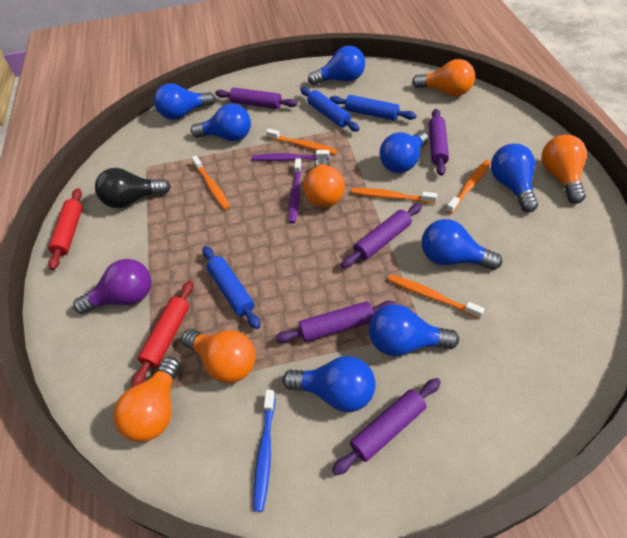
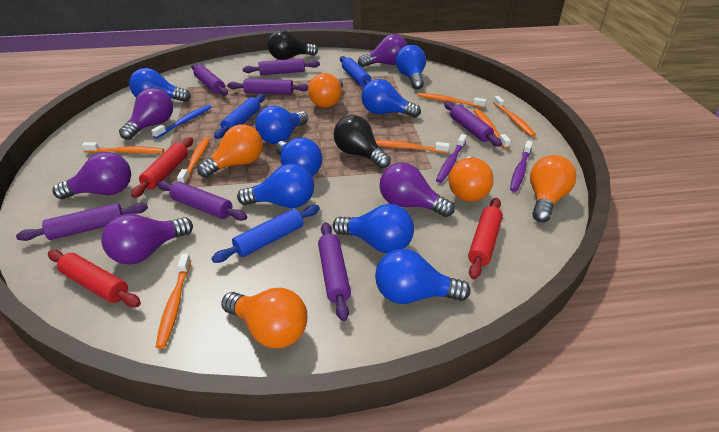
black light bulb: [95,168,171,208] = 1 -> [268,30,318,60] [334,115,391,169] = 2
orange toothbrush: [192,156,230,210] [266,129,337,155] [351,188,437,204] [388,275,484,319] [446,160,491,214] = 5 -> [82,142,164,154] [156,254,191,349] [177,137,210,184] [375,140,450,153] [418,93,486,108] [474,109,511,149] [493,96,536,137] = 7
purple light bulb: [73,259,151,314] = 1 -> [52,152,131,199] [101,214,193,264] [119,88,173,140] [358,34,407,67] [379,163,455,217] = 5
purple rolling pin: [215,88,297,109] [275,300,396,343] [332,378,441,475] [341,203,422,268] [429,109,449,176] = 5 -> [16,203,148,241] [157,181,247,221] [191,64,228,96] [227,79,308,94] [243,58,320,75] [318,222,351,321] [444,102,502,147] = 7
red rolling pin: [48,188,82,270] [131,281,193,387] = 2 -> [48,250,141,307] [131,137,193,198] [468,198,503,279] = 3

